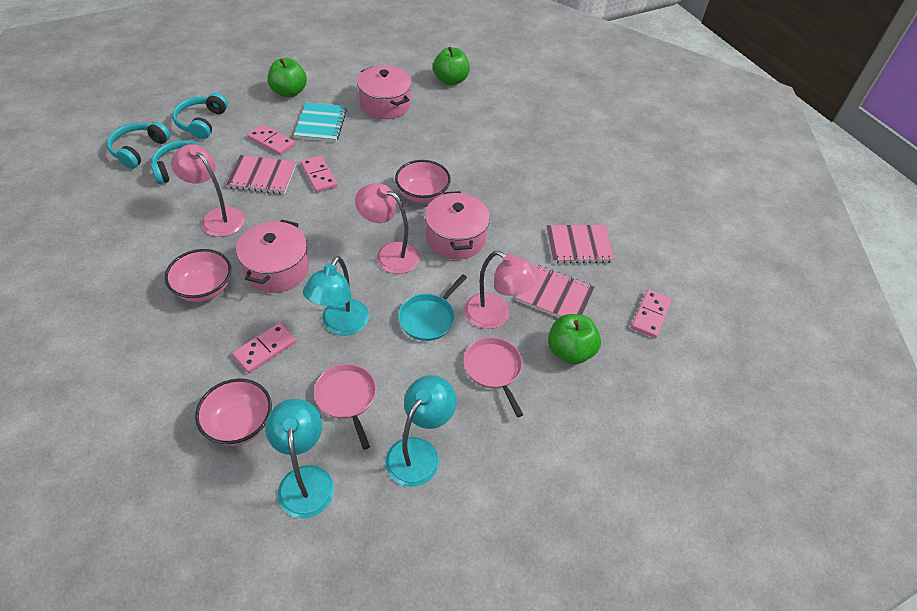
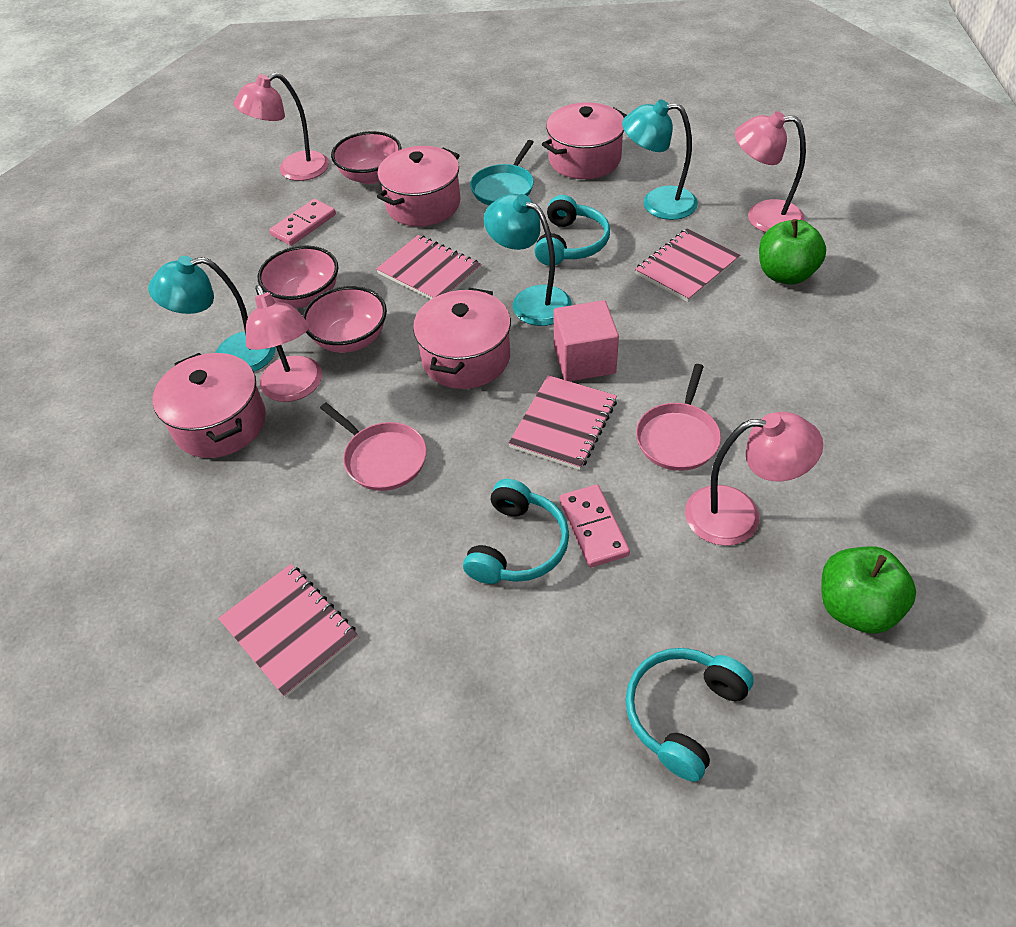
green apple: [267,58,307,98] [433,47,470,85] [548,314,601,364] = 3 -> [759,219,826,285] [822,546,916,634] = 2
pink cube: none = 0 -> [553,300,619,381] = 1
pink domino: [232,323,296,373] [247,124,295,155] [301,155,338,193] [631,289,672,338] = 4 -> [269,199,336,246] [560,485,630,567] = 2
pink lamp: [171,144,245,237] [355,183,420,274] [464,251,539,329] = 3 -> [234,72,329,181] [246,285,322,402] [685,412,823,546] [735,111,806,233] = 4
pink notebook: [226,155,296,194] [516,264,595,317] [546,225,615,263] = 3 -> [218,564,358,698] [376,235,481,299] [508,375,617,470] [635,228,740,302] = 4
pink pot: [236,220,309,293] [357,66,412,119] [425,191,490,259] = 3 -> [153,353,266,458] [377,146,460,226] [413,288,511,389] [542,102,627,179] = 4
turquoise notebook: [294,102,347,142] = 1 -> none = 0

